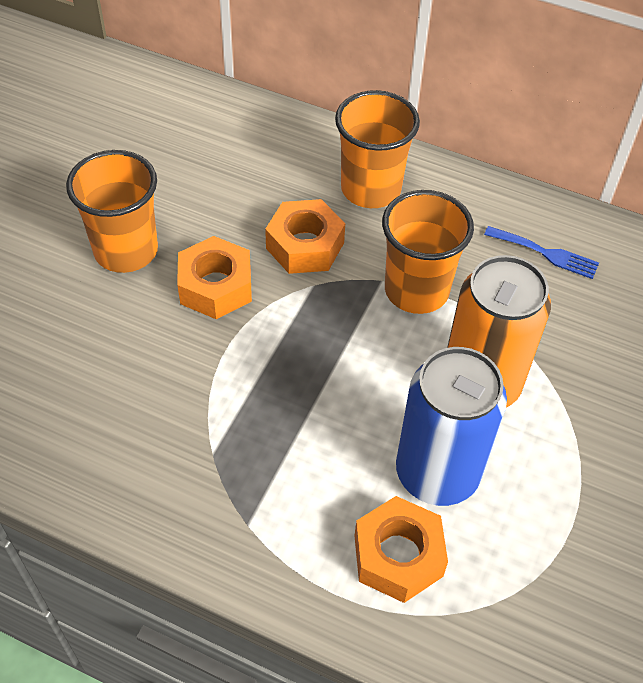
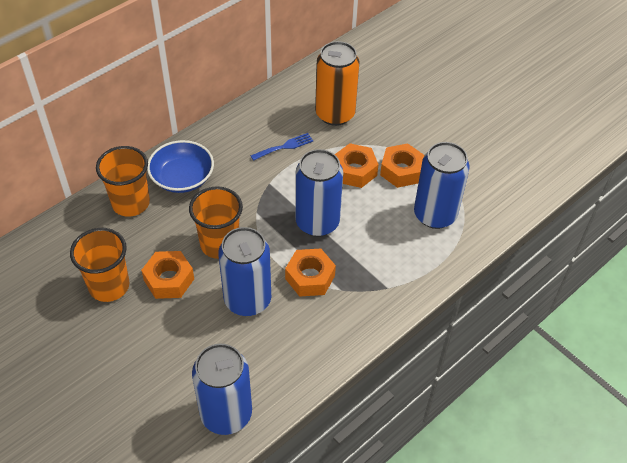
blue bowl: none = 0 -> [147,140,214,193] = 1
blue can: [396,347,507,506] = 1 -> [192,344,252,435] [218,227,271,316] [295,149,343,237] [414,142,470,229] = 4
orange nut: [177,236,252,319] [265,199,345,274] [354,496,448,603] = 3 -> [141,251,194,299] [285,249,336,297] [335,143,379,188] [380,143,425,188] = 4

